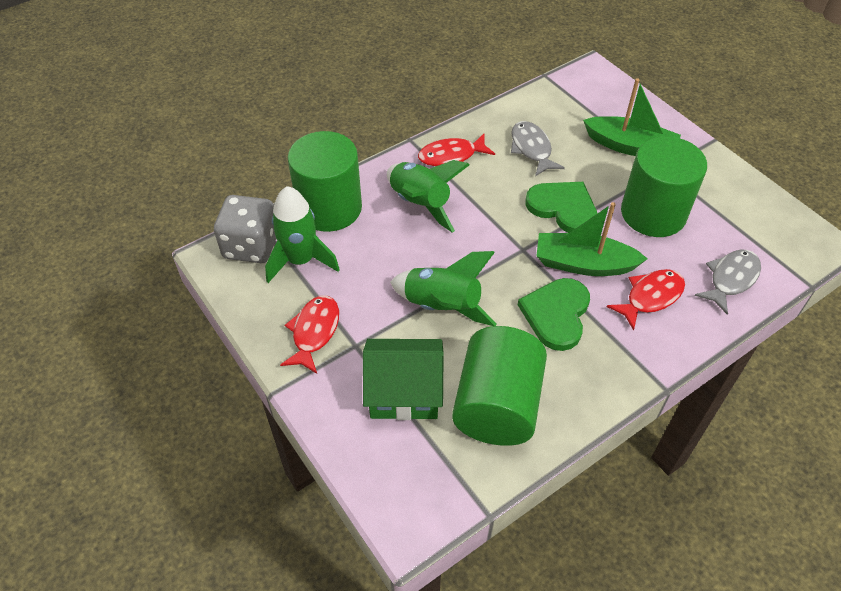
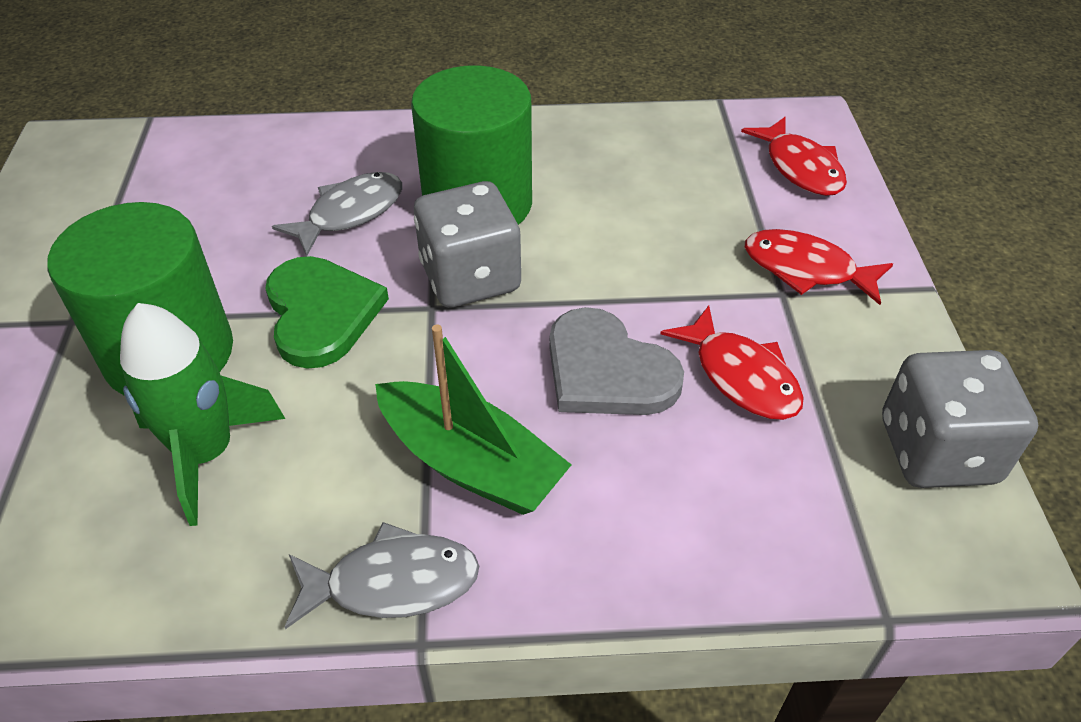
green boat: [537,202,648,276] [583,78,681,156] = 2 -> [375,324,572,515] = 1
green cylinder: [288,131,362,232] [452,326,547,446] [621,136,707,237] = 3 -> [47,202,233,396] [411,65,532,225] = 2
green heart: [518,278,590,351] [526,182,597,233] = 2 -> [265,256,389,369] = 1
green house: [363,339,444,420] = 1 -> none = 0
green rocket: [265,186,340,283] [387,160,470,233] [390,251,497,326] = 3 -> [120,303,285,526] = 1
grey dice: [214,195,276,263] = 1 -> [414,181,521,308] [882,350,1038,488] = 2
grey heart: none = 0 -> [549,307,684,415] = 1

